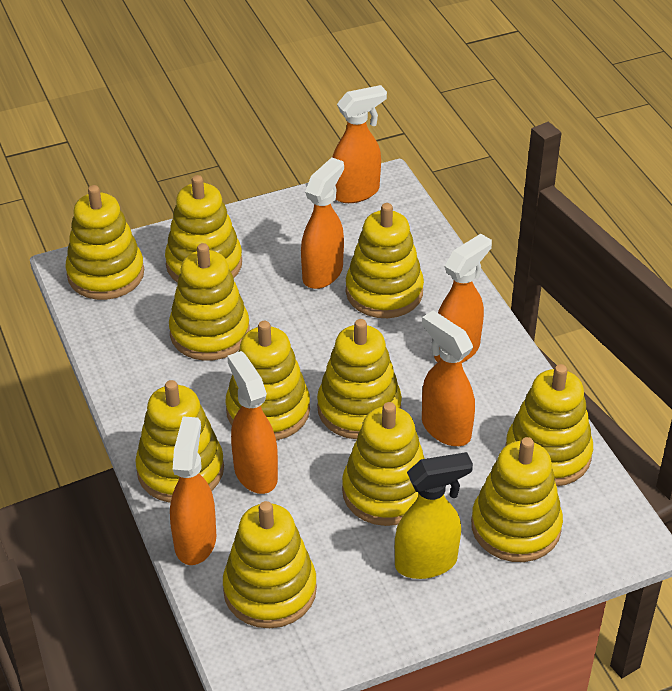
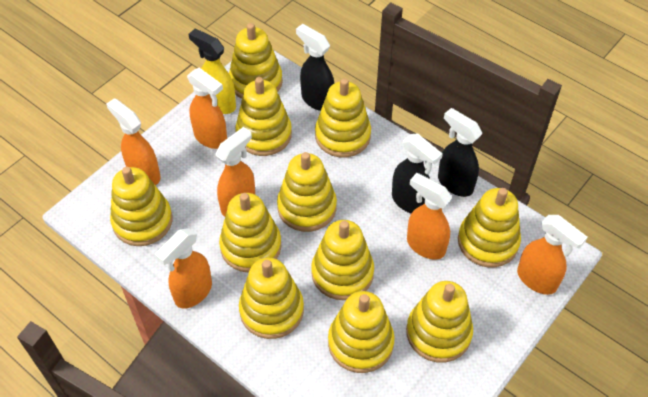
black spray bottle: none = 0 -> [296,24,334,111] [392,133,443,213] [438,108,482,197] = 3

